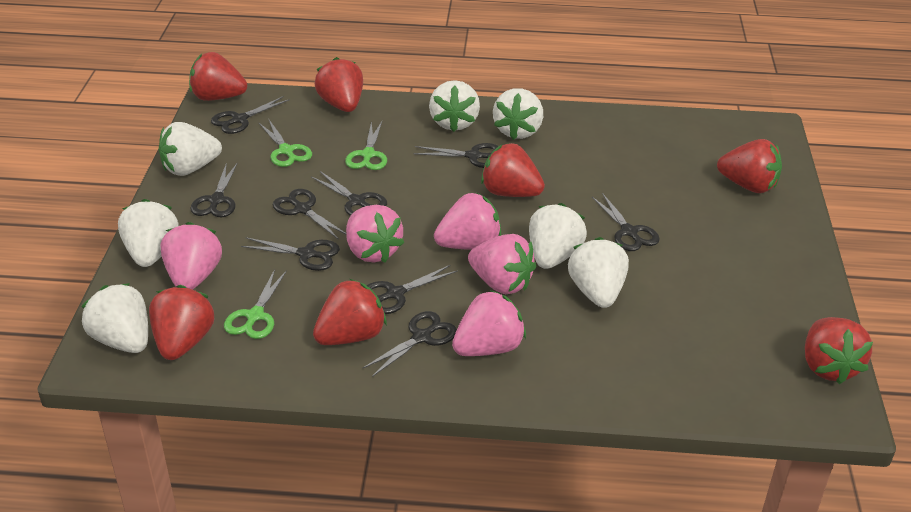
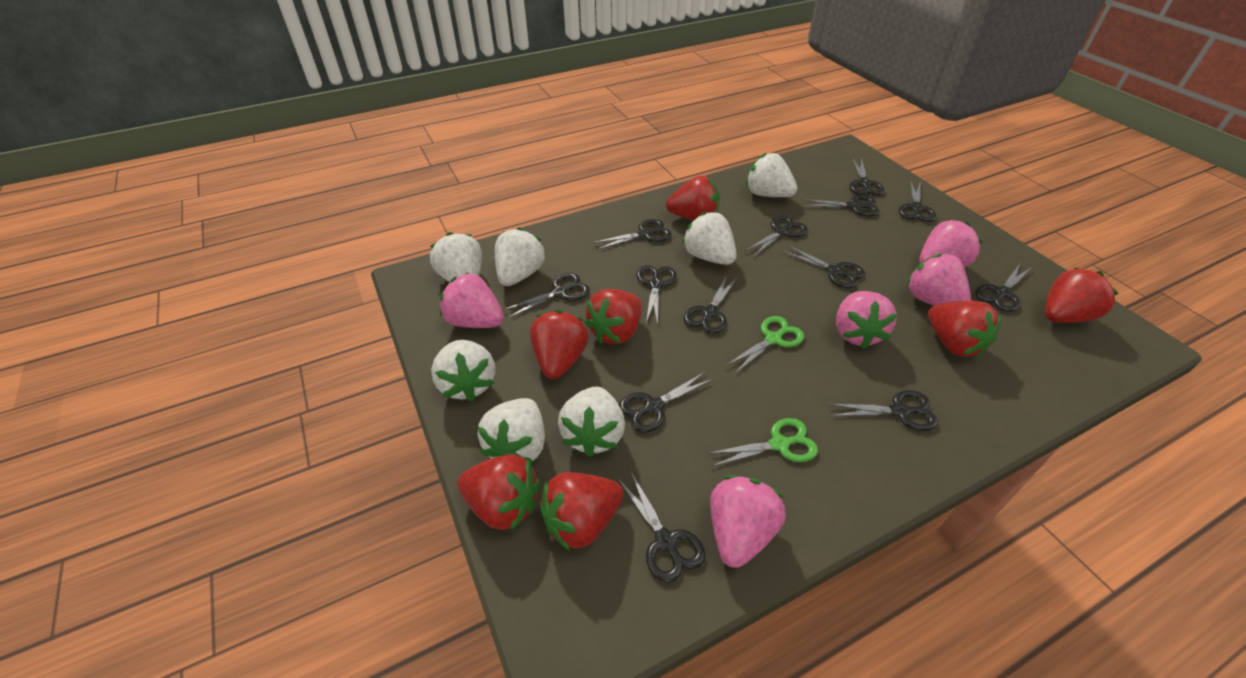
black scissors: [190,162,238,217] [211,96,290,134] [241,237,340,271] [273,189,346,240] [311,171,387,216] [363,311,457,377] [367,265,458,314] [413,143,498,168] [592,193,660,251] = 9 -> [503,273,590,318] [593,219,671,250] [618,472,705,583] [619,372,713,433] [636,265,677,325] [684,275,737,334] [745,215,807,257] [782,245,865,288] [802,195,879,217] [827,390,938,431] [849,158,885,195] [899,180,936,222] [975,264,1032,312] = 13
green scissors: [224,269,287,339] [258,120,312,167] [345,121,387,170] = 3 -> [707,418,818,466] [725,316,804,373] = 2

